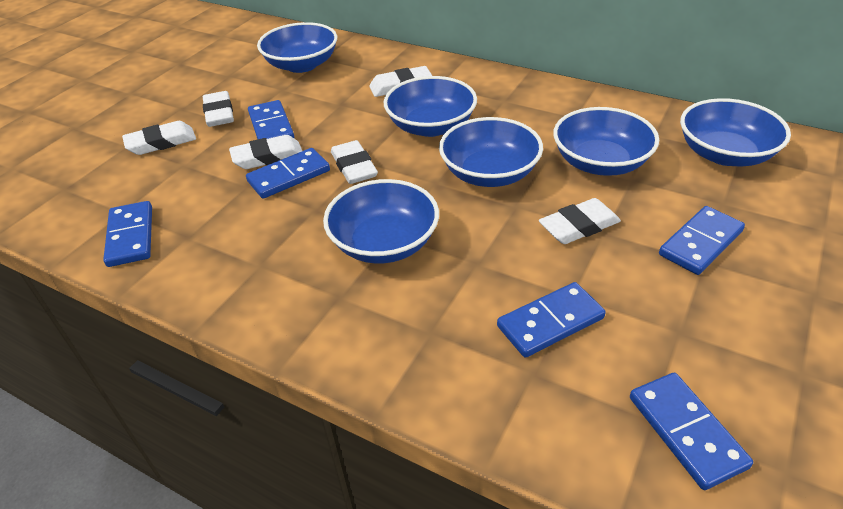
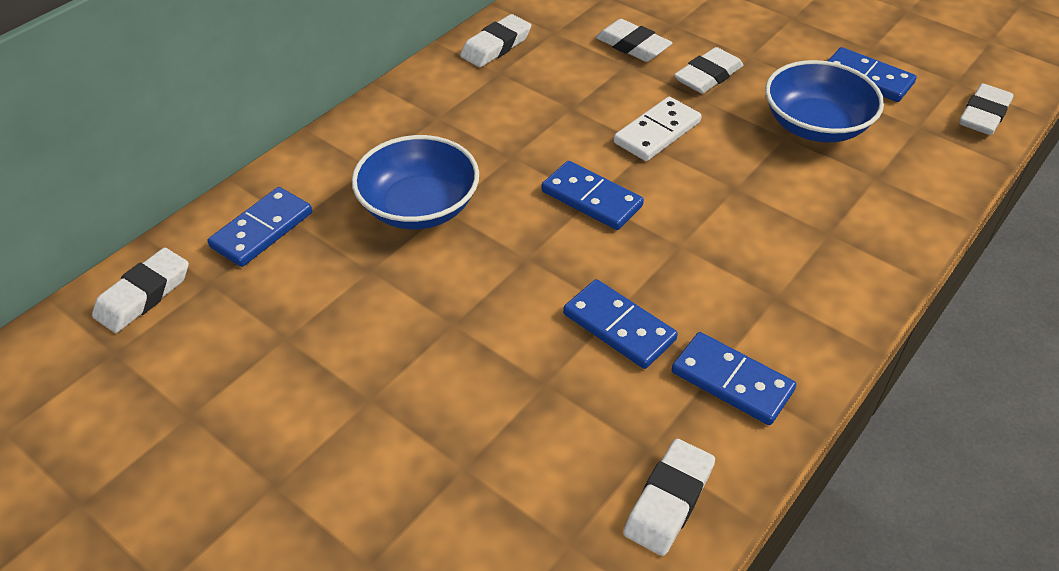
blue bowl: [257,22,337,73] [323,179,439,264] [384,76,477,137] [439,117,543,187] [553,107,659,176] [680,98,791,166] = 6 -> [352,135,479,229] [765,60,884,142] = 2
blue domino: [103,201,152,267] [246,148,330,199] [248,100,294,139] [497,282,606,358] [630,373,753,490] [659,206,745,275] = 6 -> [208,187,312,267] [542,161,644,230] [563,279,678,369] [672,332,796,425] [828,47,917,102] = 5
white domino: none = 0 -> [614,97,702,161] = 1

